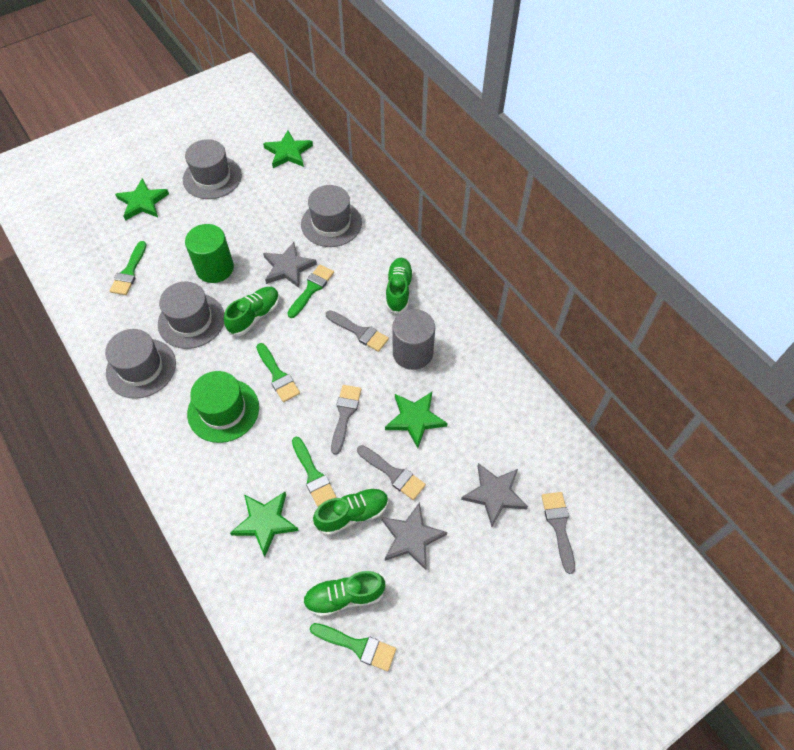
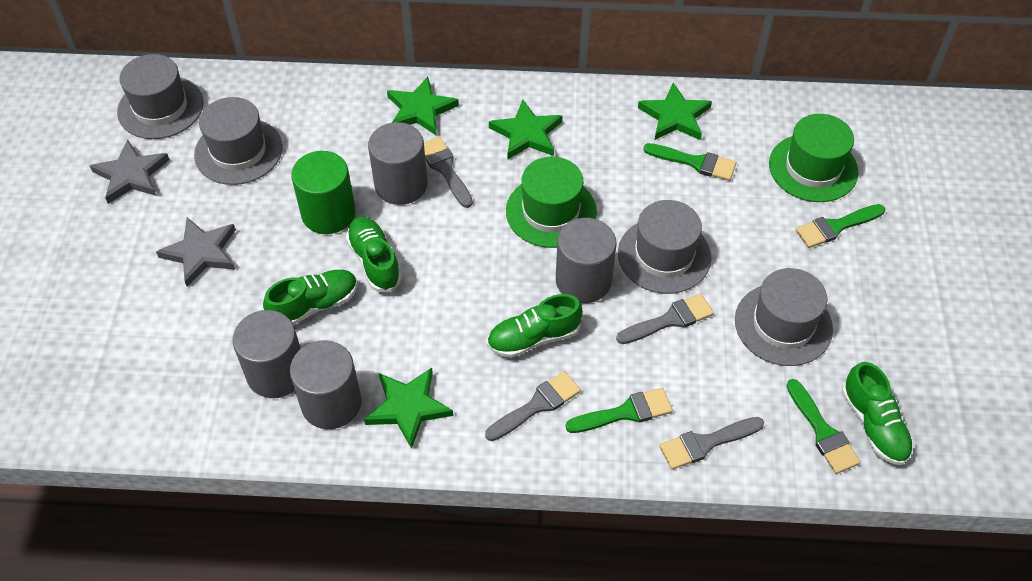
green brush: [109,241,147,295] [256,343,300,402] [288,265,334,318] [292,437,337,507] [310,623,396,671] = 5 -> [565,388,673,433] [643,143,736,181] [786,379,861,474] [796,204,885,248] = 4
green hat: [187,371,259,443] = 1 -> [506,157,597,248] [769,114,858,202] = 2
grey cylinder: [392,309,435,370] = 1 -> [232,310,301,398] [290,340,361,429] [368,122,428,205] [556,218,617,303] = 4
grey star: [263,242,317,288] [381,502,447,570] [461,463,528,527] = 3 -> [90,140,169,204] [156,218,236,287] = 2

